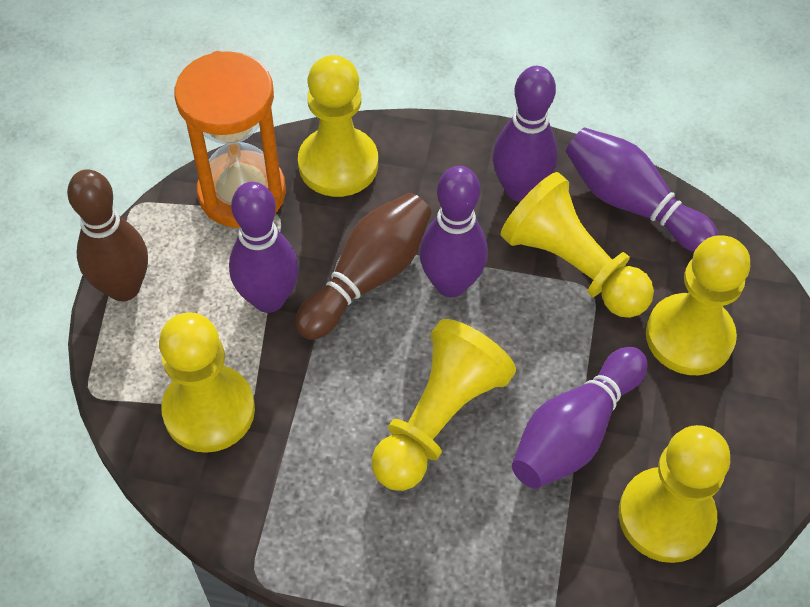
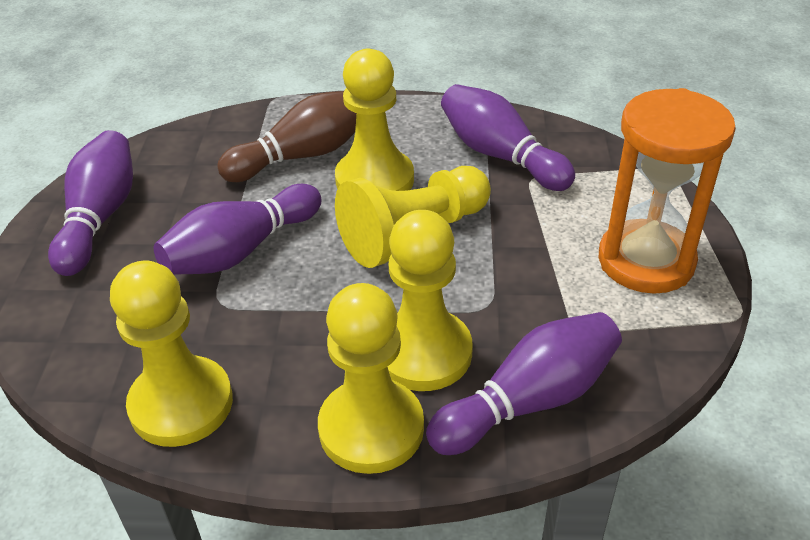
brown bowling pin: [67,169,148,301] [295,193,432,340] = 2 -> [217,91,356,182] = 1
purple bowling pin: [229,182,299,313] [419,166,488,297] [493,66,558,202] [512,347,648,489] [566,127,719,252] = 5 -> [48,130,133,276] [154,184,321,275] [426,312,622,455] [441,84,575,191] = 4
yellow pawn: [159,312,255,453] [298,55,378,197] [371,319,516,491] [501,172,654,318] [619,425,730,563] [646,235,750,375] = 6 -> [110,260,233,447] [318,283,424,474] [335,49,414,191] [335,166,491,268] [387,210,473,391] = 5

